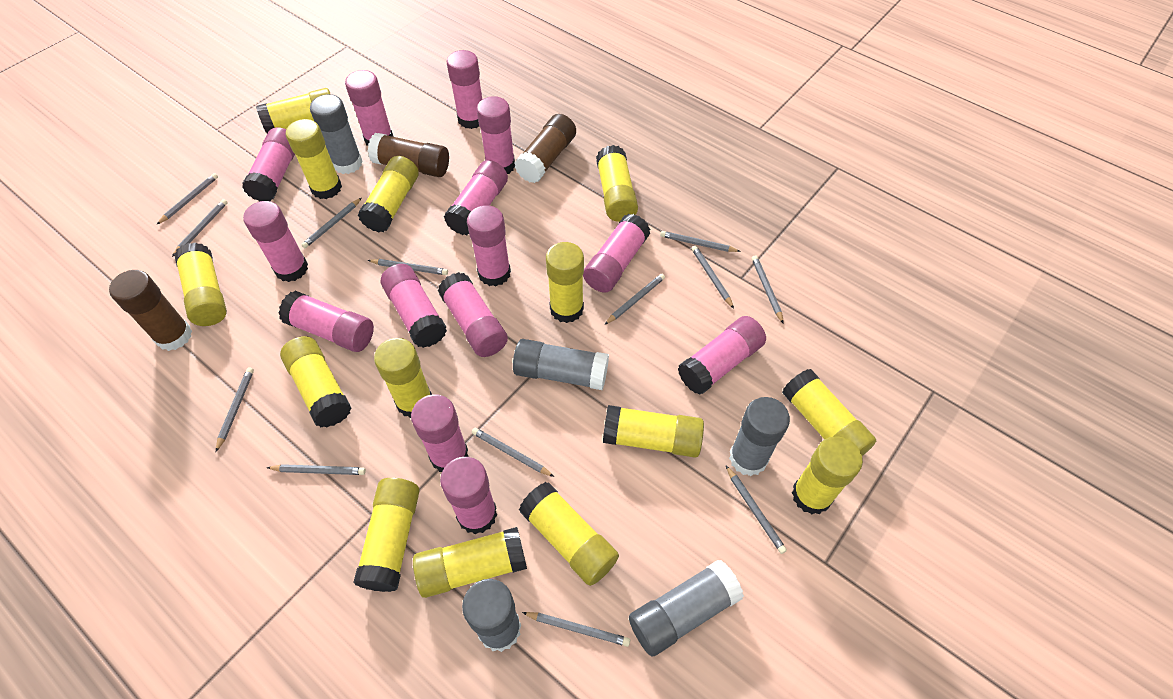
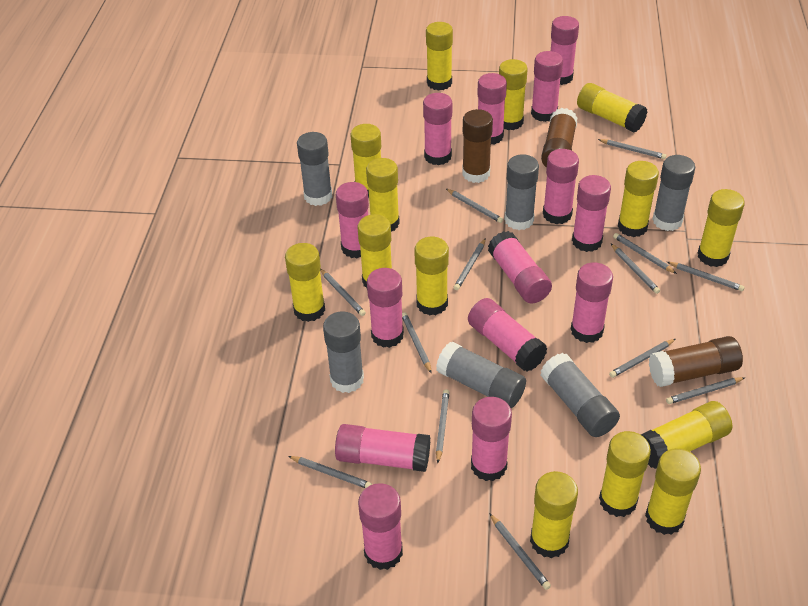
grey glue stick: [310,94,363,174] [462,579,521,652] [513,339,609,390] [629,560,744,656] [729,397,790,476] = 5 -> [297,132,332,206] [323,311,364,393] [436,342,526,408] [504,154,539,230] [541,353,620,437] [652,155,696,231] = 6

